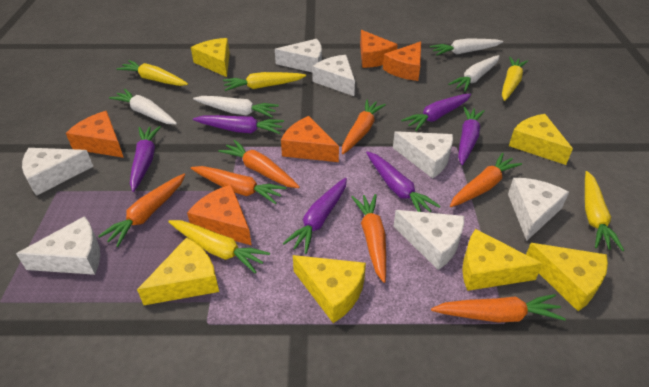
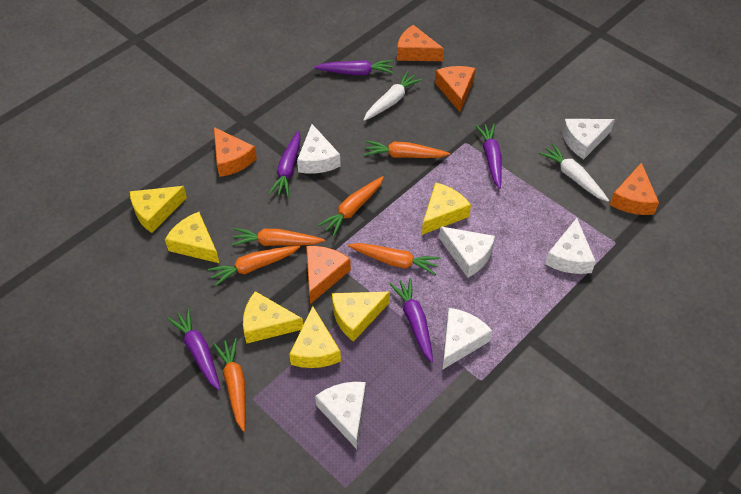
orange carrot: [98,174,185,247] [191,166,286,204] [218,140,300,188] [342,99,386,154] [352,194,386,283] [431,294,566,322] [450,153,522,207] = 7 -> [208,245,300,286] [213,338,246,432] [232,228,325,246] [318,176,384,236] [348,243,440,275] [364,141,450,158] = 6
purple carrot: [130,126,161,192] [193,115,284,134] [282,178,347,254] [366,151,441,212] [401,93,471,131] [458,107,485,165] = 6 -> [167,308,220,390] [269,131,301,197] [314,60,393,75] [390,278,433,362] [475,123,502,189] = 5
white carrot: [109,89,177,124] [193,96,279,118] [430,39,503,56] [448,55,499,92] = 4 -> [364,71,422,121] [539,144,609,202] = 2
white cheese: [16,216,100,275] [22,148,93,196] [275,39,322,72] [312,55,355,96] [393,131,453,178] [394,210,464,270] [508,178,569,241] = 7 -> [297,124,341,174] [315,382,366,449] [439,226,495,278] [442,308,492,370] [545,218,596,274] [562,119,615,159] = 6
yellow carrot: [116,60,188,86] [168,220,270,273] [223,72,306,91] [502,57,528,101] [585,171,624,251] = 5 -> none = 0

